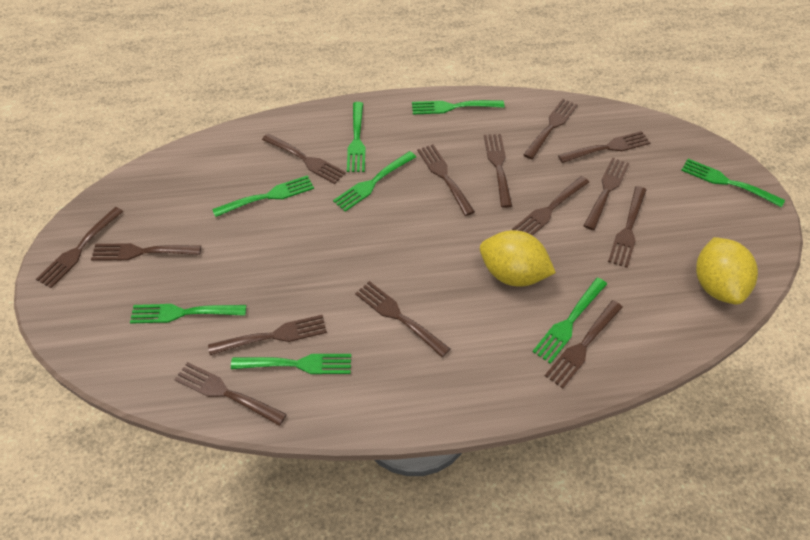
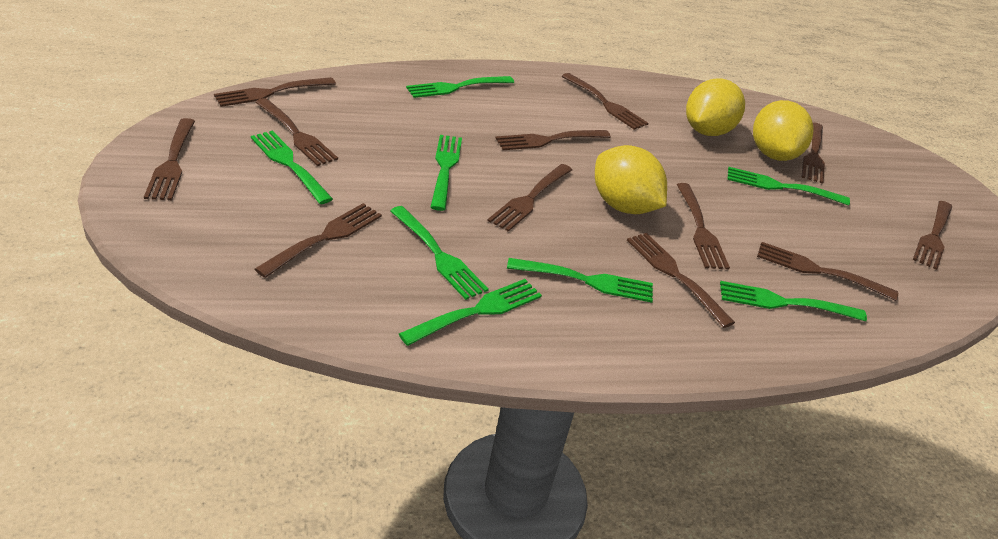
brown fork: [36,207,124,288] [91,243,201,261] [174,362,287,426] [208,315,327,355] [262,133,346,184] [355,281,450,357] [417,144,475,216] [484,134,512,208] [512,176,589,236] [523,99,578,159] [545,300,623,388] [558,131,651,163] [584,157,629,230] [608,186,646,268] = 14 -> [144,118,195,200] [214,77,336,107] [255,98,338,166] [255,203,382,278] [488,164,572,232] [495,130,611,150] [562,73,648,130] [627,233,735,328] [676,183,730,269] [757,242,898,301] [801,122,825,184] [913,201,952,270] = 12
yellow lemon: [480,230,556,287] [696,237,758,305] = 2 -> [595,145,667,214] [686,78,745,136] [753,100,814,161] = 3

